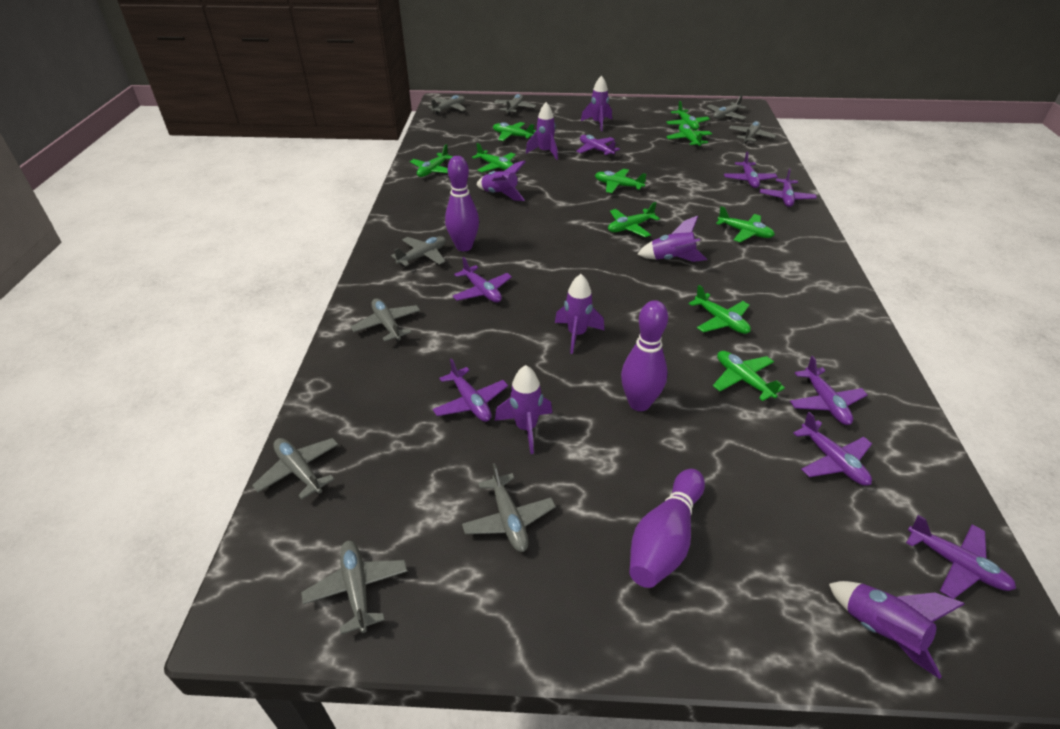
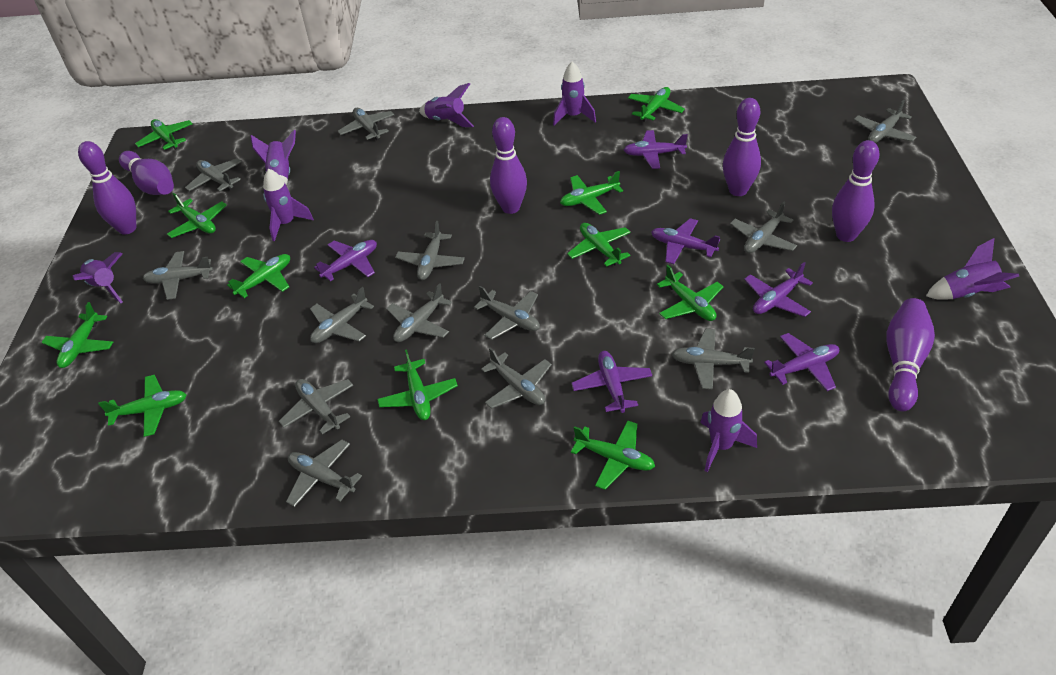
green plane: [410,144,453,177] [472,143,516,172] [493,122,536,141] [595,169,647,193] [608,202,660,237] [666,101,710,130] [666,124,712,148] [689,285,751,334] [713,351,785,401] [716,206,775,242] = 10 -> [41,302,113,368] [98,375,186,437] [135,119,193,150] [167,193,227,238] [227,254,290,298] [377,350,458,420] [560,171,623,215] [567,223,631,267] [571,421,655,490] [628,87,685,122] [657,265,724,321] = 11
grey plane: [252,438,338,500] [301,541,407,635] [351,298,420,342] [391,236,446,267] [428,95,466,114] [462,463,556,552] [494,94,536,115] [707,95,747,120] [729,121,776,144] = 9 -> [142,251,213,300] [185,158,242,192] [279,379,353,434] [286,440,362,507] [310,287,374,343] [338,107,394,140] [387,283,452,342] [395,221,465,280] [474,286,540,340] [481,347,552,409] [672,329,755,390] [730,202,797,253] [854,100,916,143] = 13
purple bowling pin: [445,156,479,251] [621,300,668,411] [629,469,705,588] = 3 -> [78,141,136,235] [119,151,174,195] [490,117,527,214] [723,98,761,196] [832,140,880,242] [886,298,935,411] = 6
purple plane: [433,358,508,422] [452,257,512,303] [576,135,620,157] [724,151,777,188] [760,168,817,207] [790,356,867,425] [793,412,872,486] [906,515,1016,599] = 8 -> [314,240,377,281] [571,351,652,413] [624,130,688,169] [651,218,720,264] [744,262,813,317] [764,333,839,391] = 6

